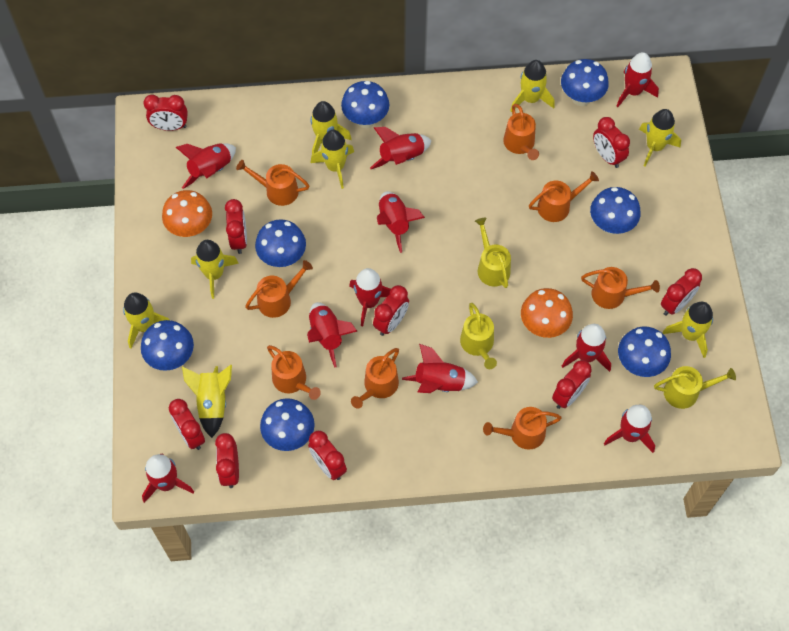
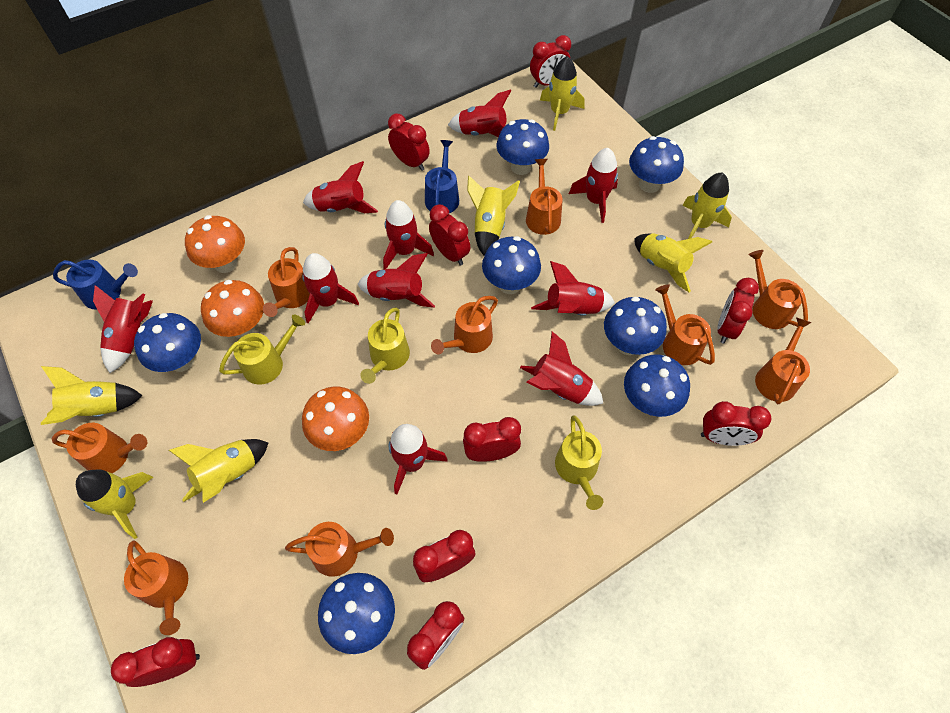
blue watering can: none = 0 -> [53,260,138,310] [425,140,459,213] = 2
orange mushroom: [162,190,212,238] [521,288,573,338] = 2 -> [185,215,245,273] [201,280,264,338] [302,387,369,451] = 3
orange watering can: [236,160,309,206] [245,260,313,318] [267,345,321,400] [351,348,399,409] [483,407,562,449] [503,104,539,160] [529,171,599,222] [581,267,660,309] = 8 -> [52,423,147,473] [124,541,188,635] [263,247,310,317] [285,522,394,577] [431,296,498,354] [526,159,563,235] [655,284,715,365] [748,250,808,329] [755,317,812,404] = 9
yellow rocket: [123,293,169,349] [182,365,232,438] [191,240,239,299] [310,101,352,154] [311,130,354,189] [510,60,555,112] [639,109,681,167] [662,302,713,358] = 8 -> [41,366,143,425] [76,470,154,539] [169,439,268,503] [467,176,520,256] [540,56,585,131] [634,233,712,292] [683,173,732,239] = 7

